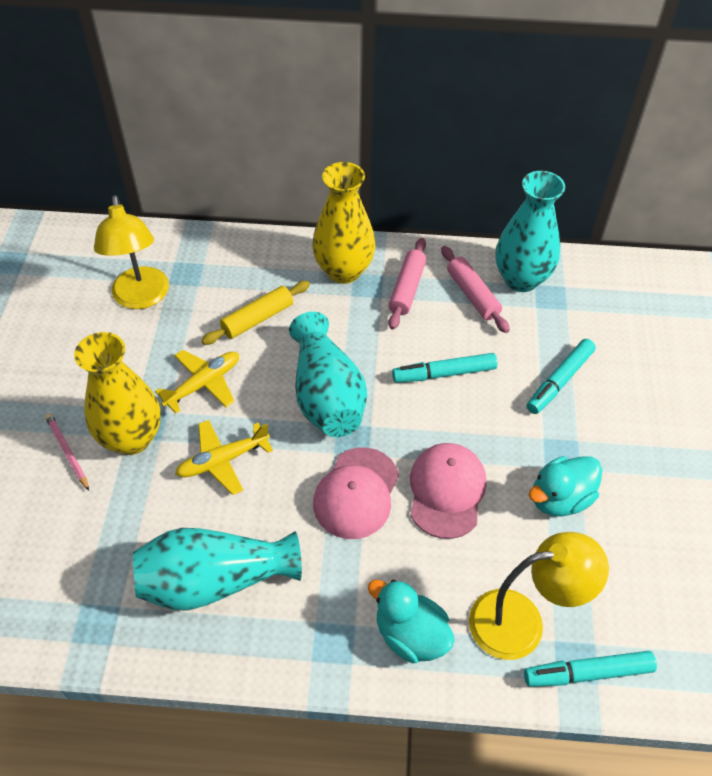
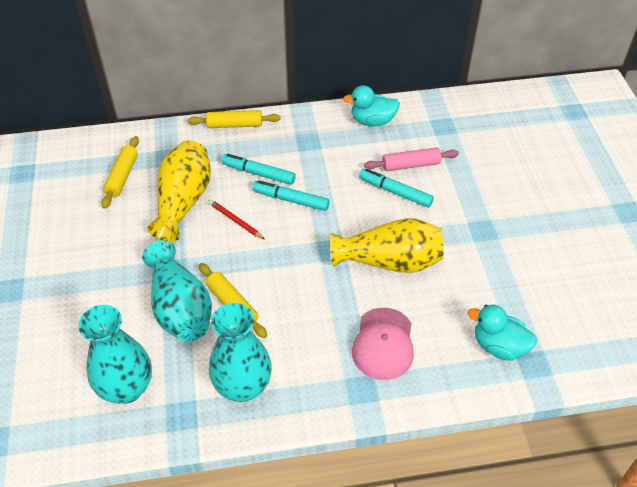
pink cap: [313,447,399,539] [410,443,486,539] = 2 -> [352,308,414,380] = 1
pink pencil: [45,413,89,491] = 1 -> none = 0
pink rolling pin: [388,238,426,330] [441,246,510,333] = 2 -> [364,147,459,171] = 1
red pencil: none = 0 -> [209,200,265,239] = 1
yellow lamp: [94,195,169,309] [469,532,609,660] = 2 -> none = 0
yellow plane: [155,350,239,413] [175,420,273,495] = 2 -> none = 0
yellow rolling pin: [201,281,310,345] = 1 -> [101,136,139,209] [188,110,281,128] [199,263,267,338] = 3

